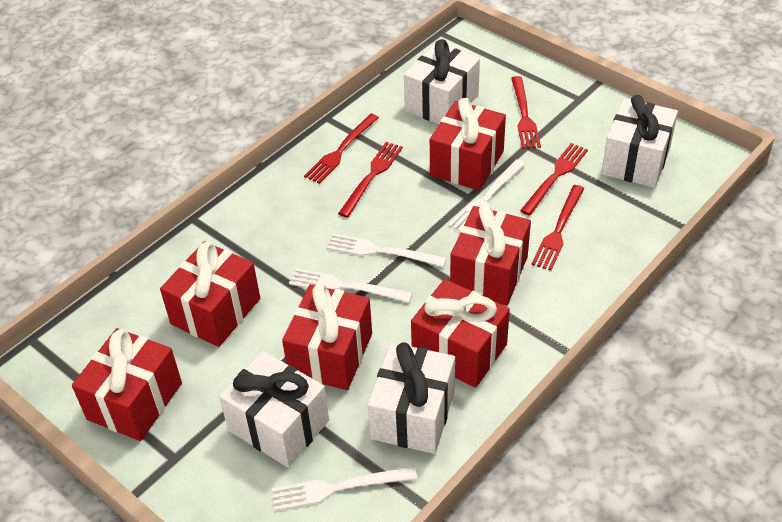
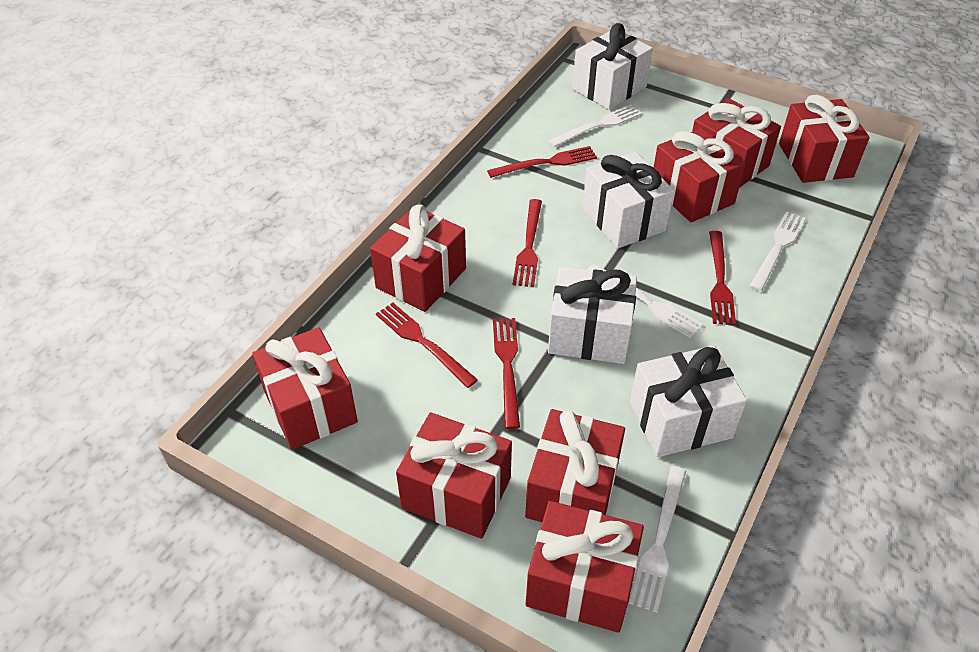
red gift: [72,328,182,441] [160,241,260,347] [282,283,372,390] [411,279,510,388] [430,98,506,191] [450,204,531,306] = 6 -> [252,327,358,450] [370,204,466,312] [396,412,512,539] [525,409,625,522] [526,501,644,633] [653,128,746,222] [692,98,781,188] [779,95,870,183] = 8

